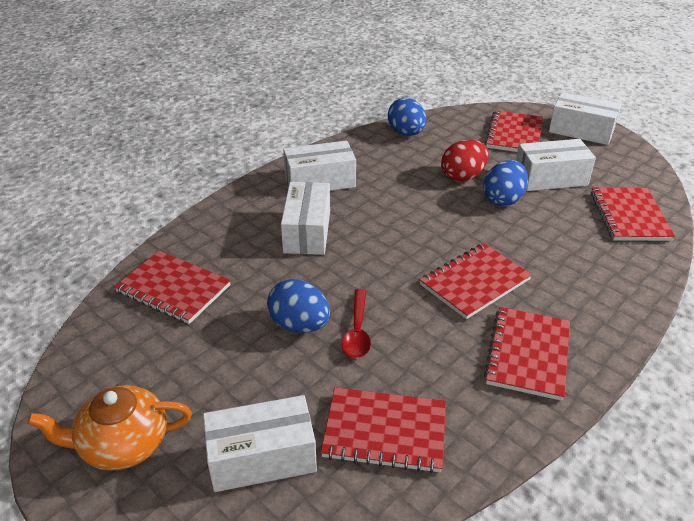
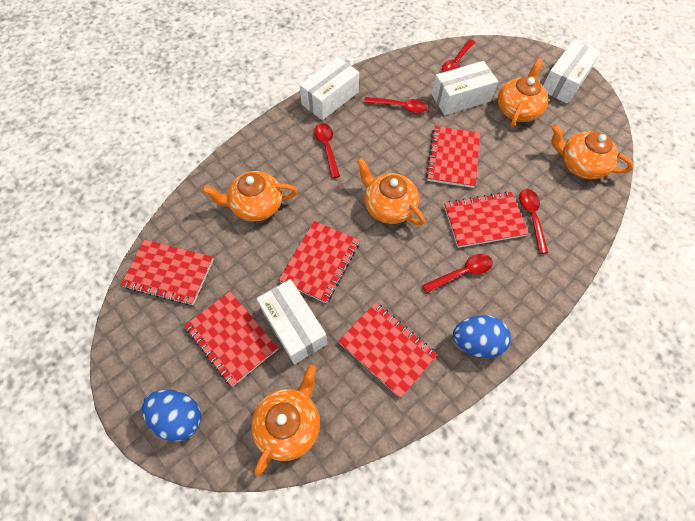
blue egg: [267,279,330,333] [388,98,426,136] [483,160,528,206] = 3 -> [142,390,201,442] [453,315,511,358] = 2
orange teapot: [27,385,192,471] = 1 -> [202,171,297,222] [251,365,320,476] [357,158,425,225] [498,58,548,127] [551,124,634,179] = 5
red egg: [441,140,489,182] = 1 -> none = 0
red spoon: [342,289,371,359] = 1 -> [314,123,340,178] [364,97,428,113] [422,254,493,293] [442,39,475,72] [519,189,548,254] = 5
white box: [203,395,317,492] [281,182,330,255] [283,141,356,191] [516,139,596,191] [549,92,621,145] = 5 -> [257,279,327,364] [299,57,359,120] [432,61,498,115] [543,41,600,104] = 4

